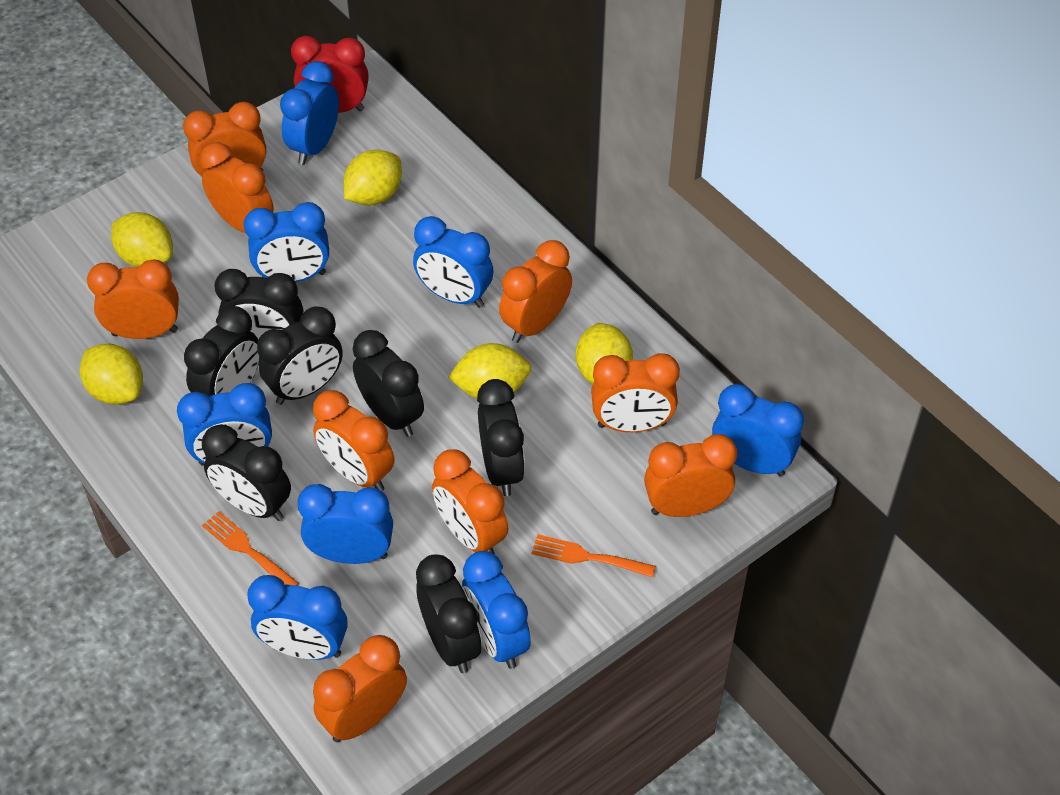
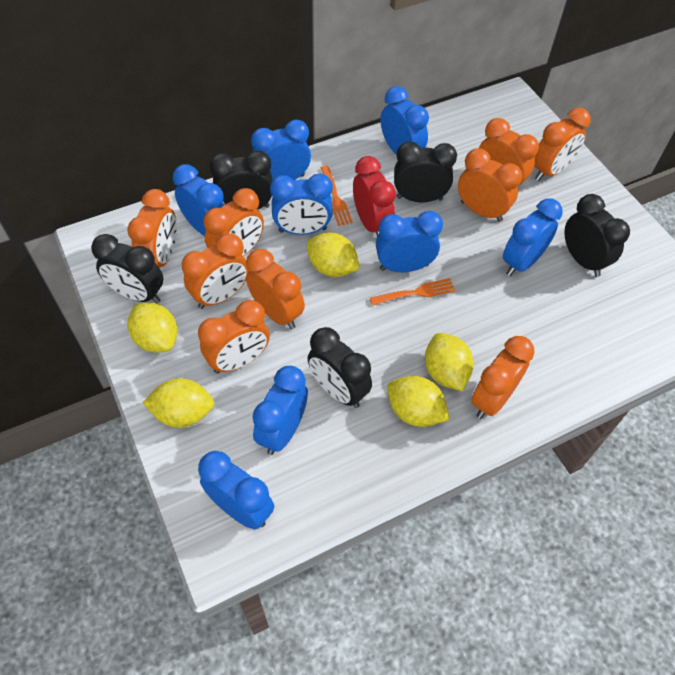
black clock: [184,306,260,396] [202,424,291,521] [214,269,303,339] [257,306,343,405] [353,330,424,437] [416,554,482,673] [477,379,525,496] = 7 -> [91,234,164,303] [209,150,273,210] [307,327,372,408] [394,141,457,202] [564,194,630,277] = 5

